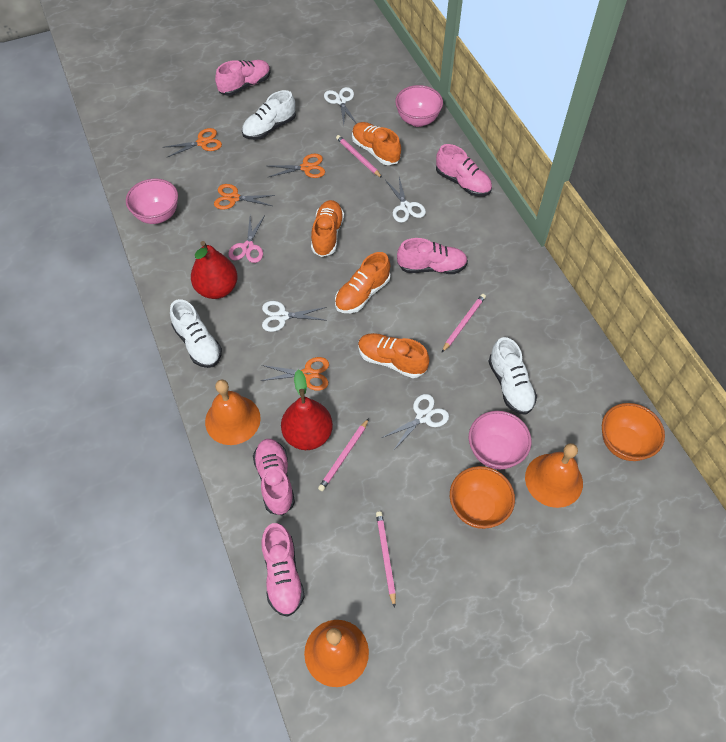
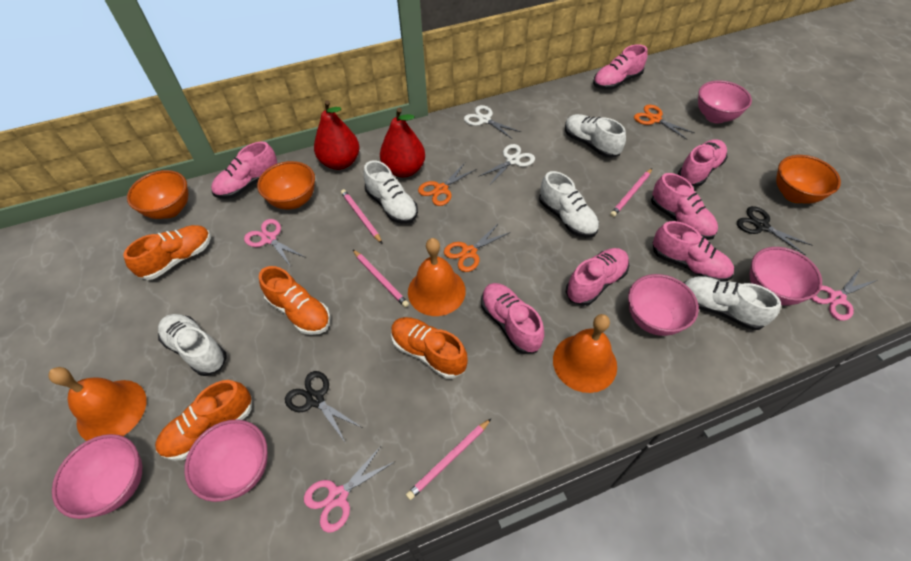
black scissors: none = 0 -> [285,371,361,443] [737,206,813,256] = 2
orange bowl: [450,466,515,529] [602,403,665,461] = 2 -> [127,170,189,219] [257,161,315,210] [776,155,841,204] = 3
orange scissors: [165,128,222,157] [214,184,275,210] [261,357,329,391] [269,154,325,178] = 4 -> [418,163,477,206] [444,223,511,272] [634,105,695,140] = 3
pink bowl: [126,179,178,224] [395,85,443,127] [469,411,531,469] = 3 -> [52,434,142,519] [184,420,268,502] [628,274,699,336] [698,80,752,124] [750,247,822,305] = 5
pink scissors: [228,215,265,263] = 1 -> [244,219,306,267] [304,445,396,533] [811,269,877,321] = 3
pink shoe: [215,60,271,96] [253,439,295,516] [261,523,305,617] [397,238,468,274] [436,144,492,196] = 5 -> [211,141,277,199] [481,283,544,354] [566,248,629,306] [593,44,648,90] [651,173,718,240] [653,221,734,282] [678,139,727,187] = 7
white scissors: [262,301,327,332] [324,87,357,125] [382,394,449,451] [385,177,426,223] = 4 -> [464,105,521,139] [478,144,535,186] = 2
white shoe: [170,299,222,368] [242,90,296,140] [488,337,537,415] = 3 -> [158,314,226,376] [364,160,418,224] [539,171,599,238] [565,114,626,158] [684,276,781,330] = 5

